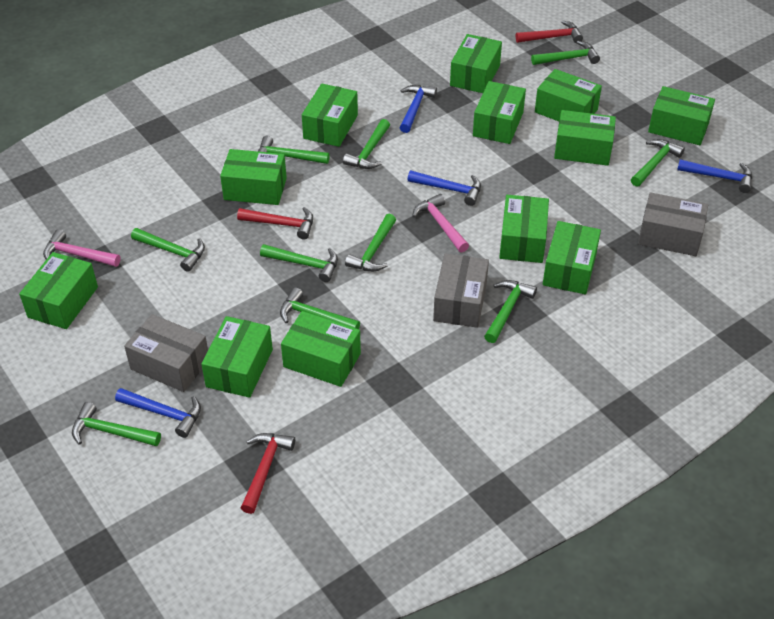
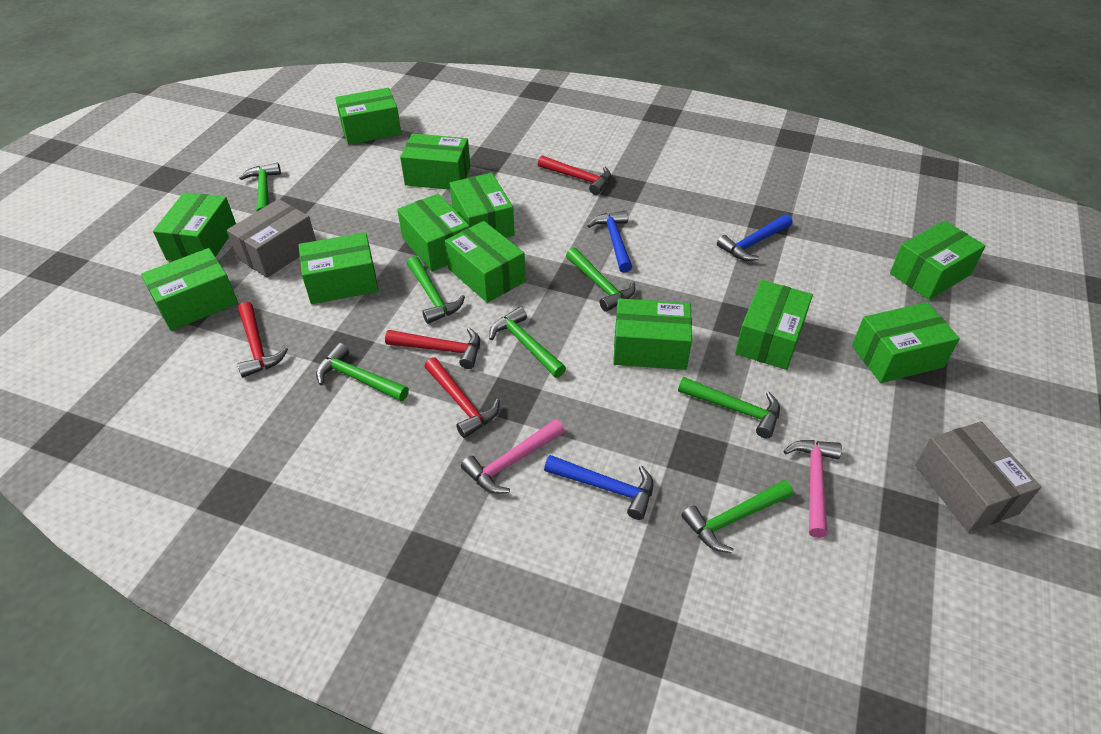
blue hammer: [115,388,201,438] [400,85,437,133] [407,170,481,206] [677,159,752,193] = 4 -> [544,455,653,520] [587,210,632,273] [717,214,792,261] = 3
green hammer: [72,402,161,446] [131,228,205,272] [258,136,330,164] [260,244,338,282] [280,287,360,329] [343,119,390,169] [345,214,396,272] [484,280,537,343] [531,41,600,65] [631,139,685,187] = 10 -> [239,163,281,212] [316,343,409,401] [407,256,465,324] [489,307,566,378] [566,248,635,312] [678,377,780,438] [681,480,794,553] = 7
grey box: [124,314,208,392] [433,253,489,328] [638,192,708,256] = 3 -> [227,199,316,278] [915,421,1041,532] = 2
red hammer: [237,207,313,239] [241,433,295,514] [516,21,583,43] = 3 -> [237,302,288,378] [385,327,480,369] [424,357,500,438] [538,155,611,195] = 4

